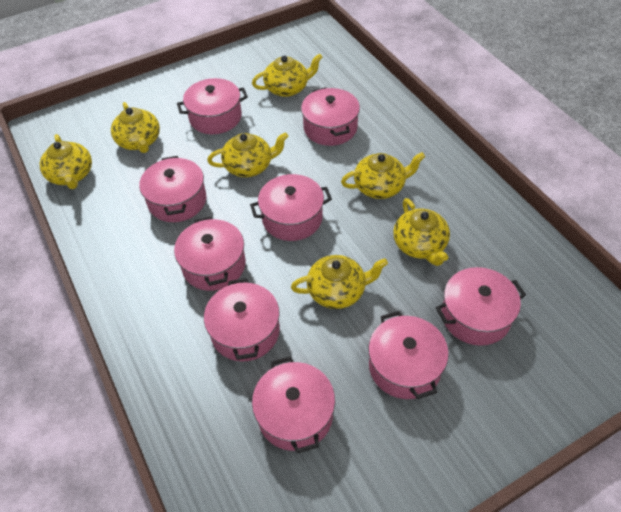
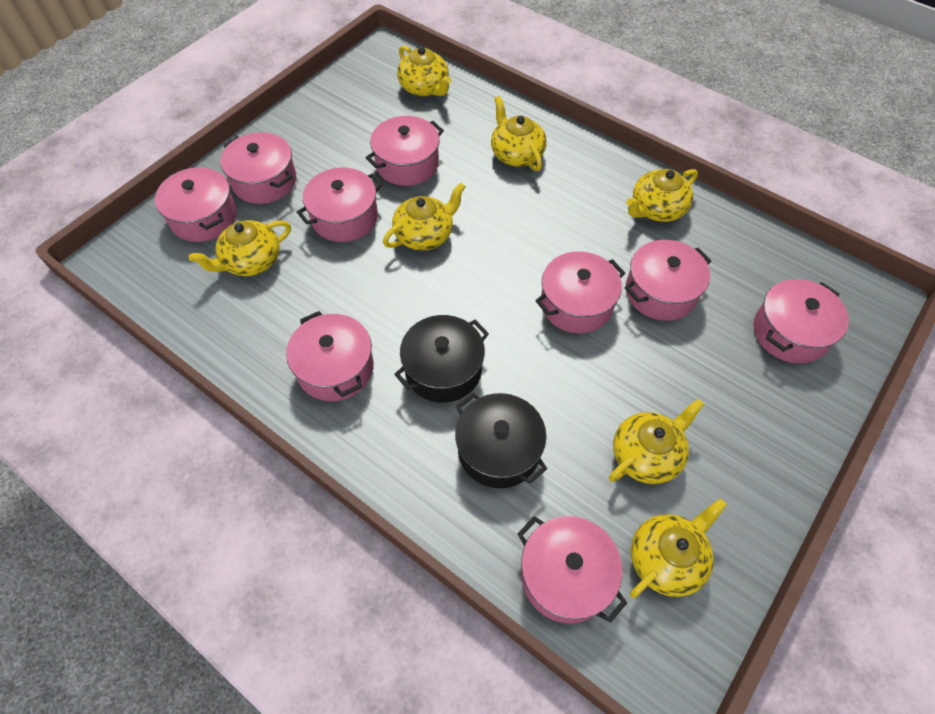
black pot: none = 0 -> [394,315,489,403] [455,393,547,488] = 2

